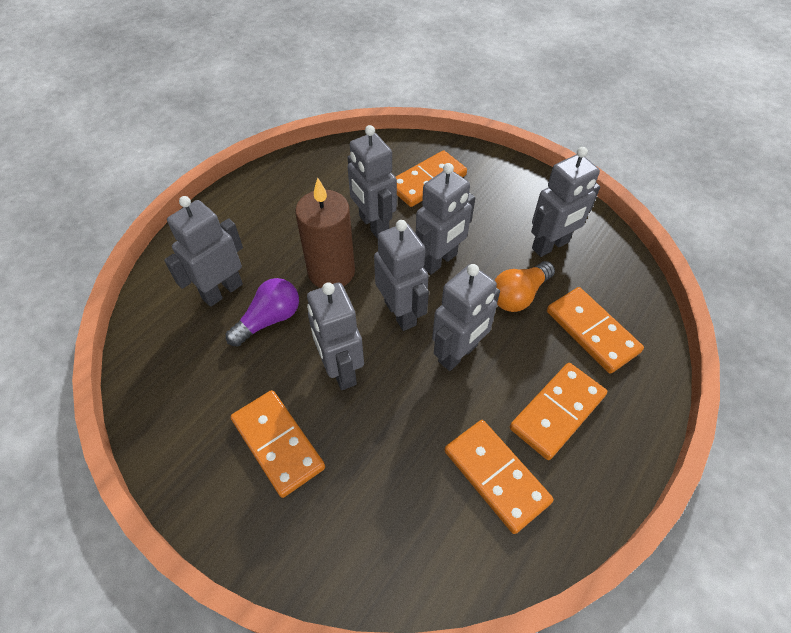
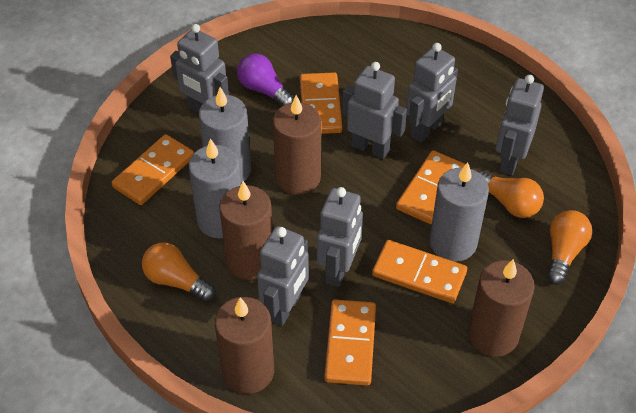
brown candle: [295,178,355,288] = 1 -> [215,297,274,394] [219,181,273,280] [273,95,321,195] [468,259,535,357] = 4
grey candle: none = 0 -> [189,138,241,238] [199,87,251,183] [430,162,489,262] = 3
grey robot: [164,196,243,307] [307,282,364,390] [347,125,397,239] [374,220,429,331] [416,163,475,275] [432,264,500,371] [531,147,600,257] = 7 -> [170,24,229,113] [257,226,309,326] [317,187,363,287] [342,62,407,159] [406,43,458,142] [496,75,544,175] = 6
orange light bulb: [495,261,555,312] = 1 -> [142,243,216,302] [479,171,544,218] [547,210,592,285] = 3

